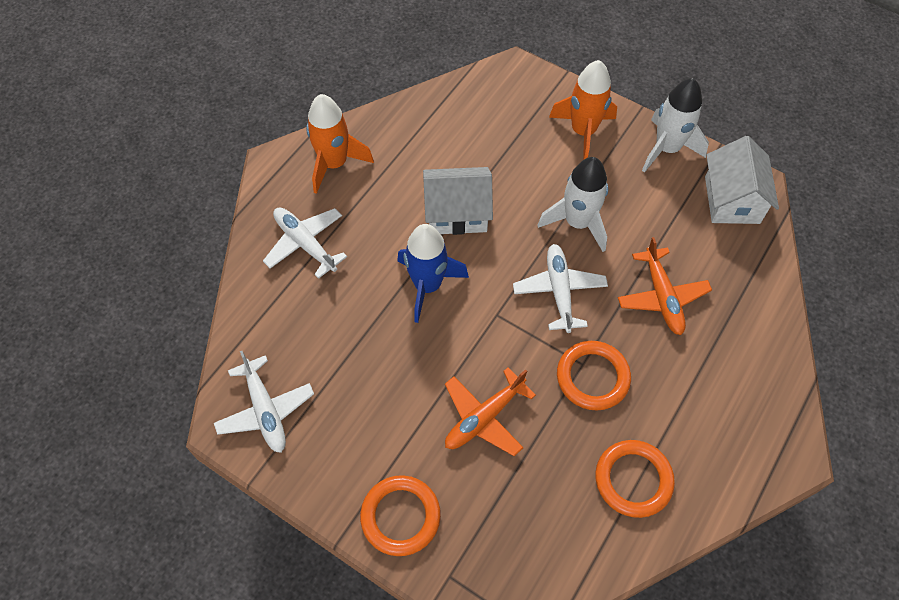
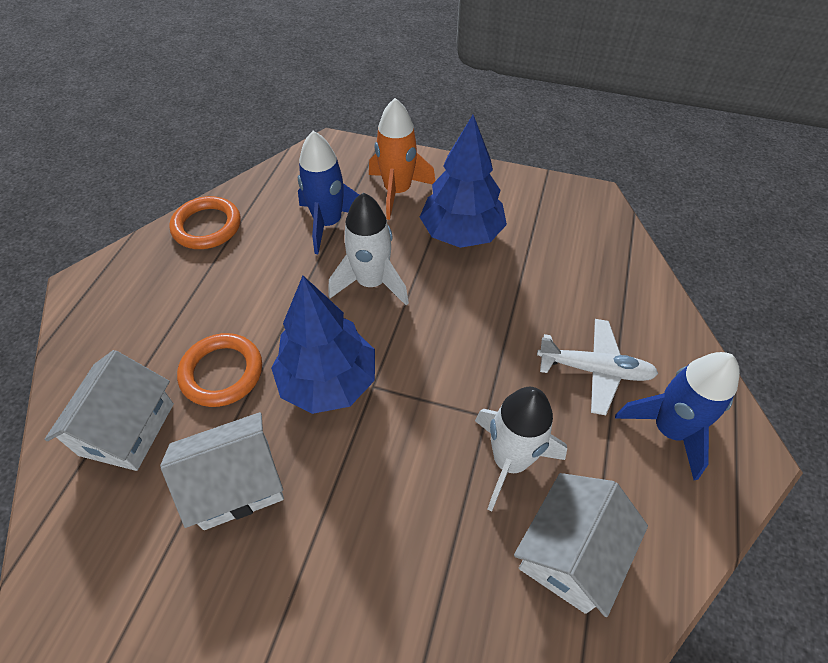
blue rocket: [397,224,469,323] = 1 -> [298,131,359,254] [615,352,740,480] = 2
blue tree: none = 0 -> [271,276,375,414] [420,115,507,248] = 2
orange plane: [445,368,536,456] [618,237,712,335] = 2 -> none = 0
orange ring: [360,475,441,556] [557,341,631,410] [595,440,675,518] = 3 -> [169,196,240,249] [177,333,262,407] = 2
orange rocket: [306,94,374,194] [549,60,617,160] = 2 -> [369,98,435,220] = 1
white house: [423,167,493,235] [705,136,779,224] = 2 -> [45,350,174,471] [160,412,284,530] [514,473,648,617] = 3
white plane: [214,351,314,453] [263,207,347,279] [513,244,608,333] = 3 -> [537,319,659,415] = 1

